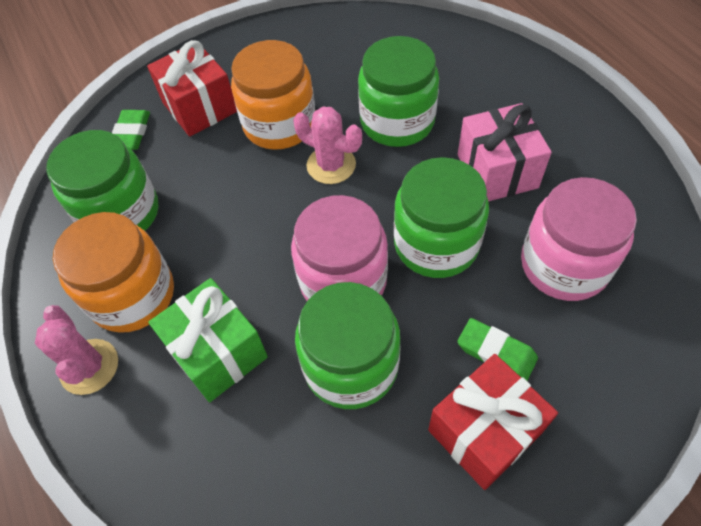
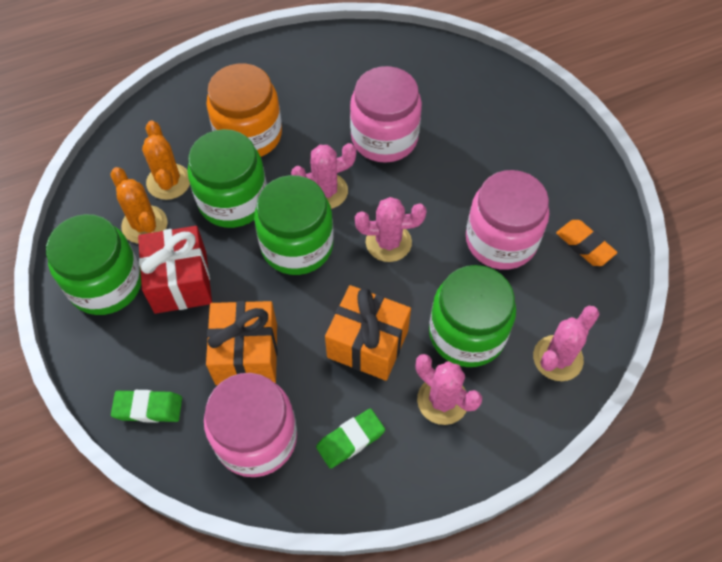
green gift: [148,278,268,402] = 1 -> none = 0
orange cactus: none = 0 -> [110,167,168,244] [142,120,190,200] = 2
orange eraser: none = 0 -> [556,220,617,266] = 1
orange gift: none = 0 -> [206,301,277,385] [325,285,411,381] = 2
orange jar: [53,212,174,333] [231,40,315,150] = 2 -> [206,64,282,157] = 1
pink cactus: [35,305,118,395] [293,107,362,184] = 2 -> [291,143,356,209] [355,197,427,262] [415,354,482,425] [533,306,599,381] = 4
pink gift: [458,103,552,201] = 1 -> none = 0
pink jar: [291,195,388,301] [521,177,637,301] = 2 -> [204,373,297,477] [350,66,422,163] [466,170,549,270] = 3
red gift: [147,40,237,137] [428,354,558,490] = 2 -> [138,226,212,314] = 1

